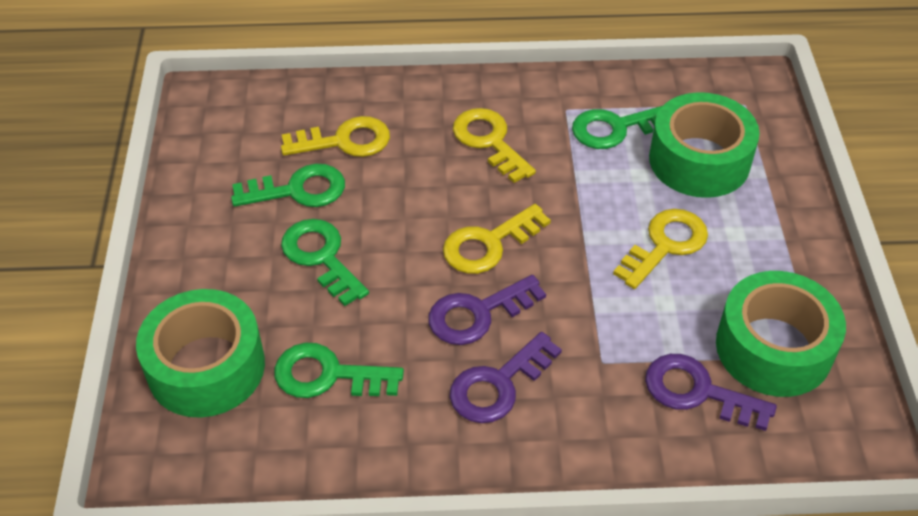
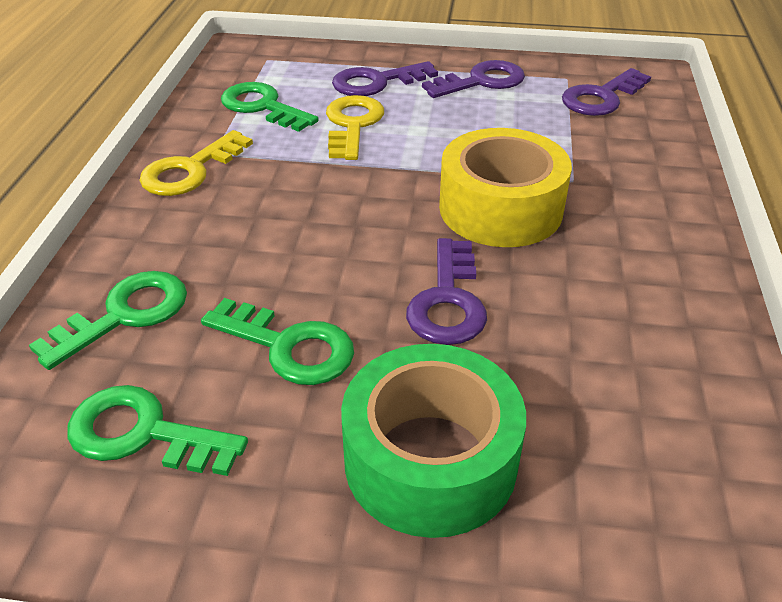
green tape: [136,289,265,418] [649,92,760,198] [716,271,846,397] = 3 -> [341,344,526,538] = 1
purple key: [428,275,546,345] [450,332,562,423] [645,354,777,431] = 3 -> [332,61,438,96] [406,238,487,345] [422,60,525,98] [562,68,651,116] = 4
yellow key: [281,116,390,157] [443,204,551,274] [453,108,536,183] [613,209,708,289] = 4 -> [139,130,253,196] [326,95,384,160] = 2
yellow tape: none = 0 -> [439,128,572,247] = 1

